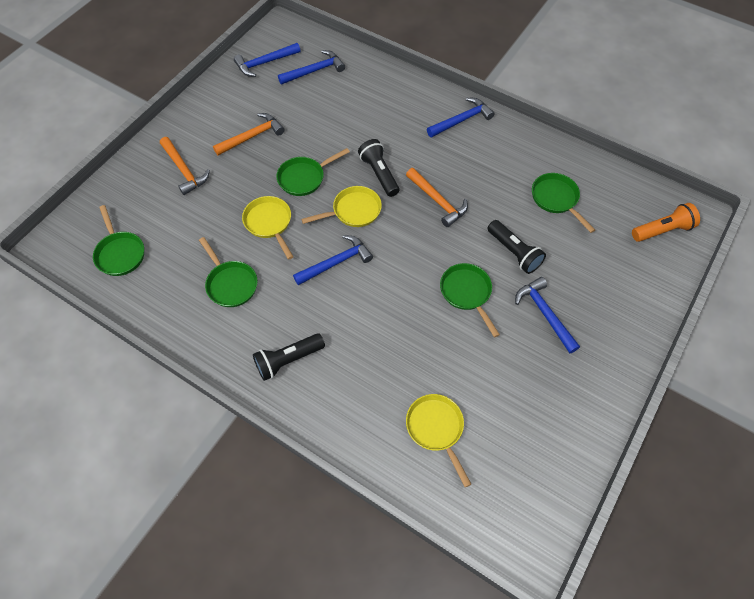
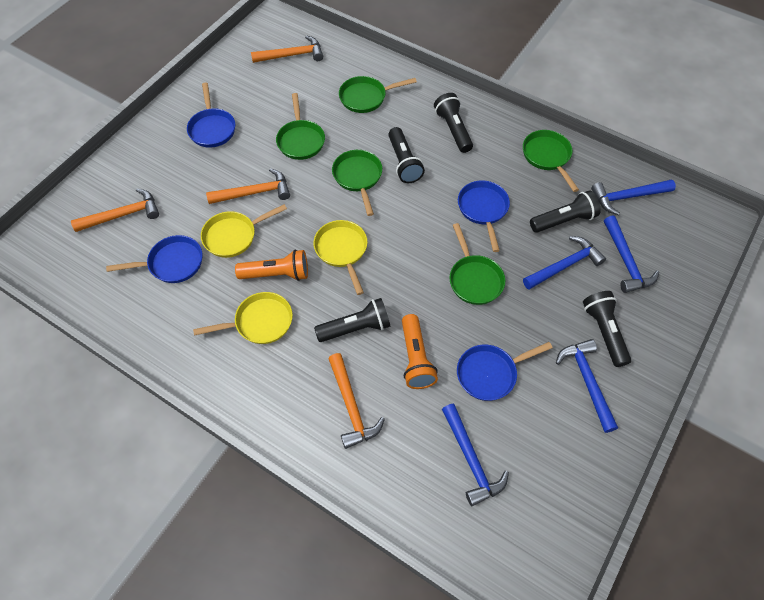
black flashlight: [253,333,325,381] [358,139,399,197] [487,220,546,274] = 3 -> [314,298,390,342] [388,127,425,183] [434,93,473,153] [530,190,601,233] [583,291,631,367] = 5
blue pan: none = 0 -> [106,235,202,283] [187,82,235,148] [457,342,553,401] [458,180,510,252] = 4
orange flashlight: [632,203,700,242] = 1 -> [235,250,308,281] [402,314,438,389] = 2
orange hammer: [160,137,210,195] [213,113,285,155] [406,168,468,227] = 3 -> [71,189,159,232] [206,168,290,204] [251,35,323,63] [328,353,385,449] = 4

